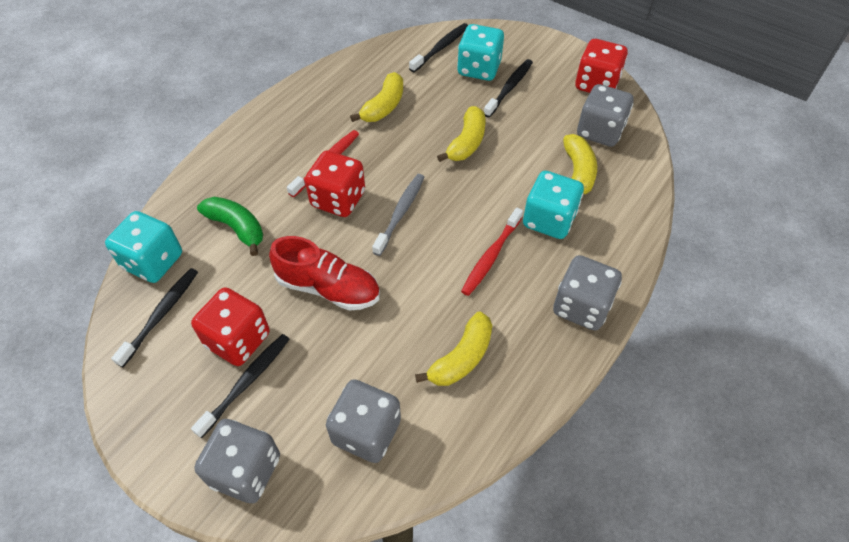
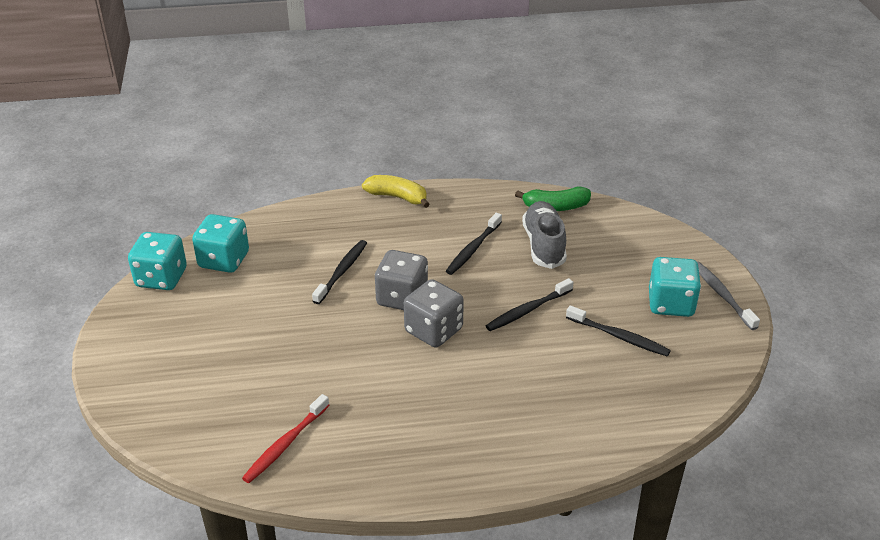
grey dice: [194,419,280,503] [326,379,401,463] [553,255,622,331] [577,84,633,147] = 4 -> [375,250,428,310] [404,279,464,348] = 2
grey shoe: none = 0 -> [522,201,567,269] = 1
red dice: [191,287,270,366] [305,150,365,217] [575,39,628,93] = 3 -> none = 0
red shoe: [269,236,380,311] = 1 -> none = 0
red toothbrush: [287,130,359,197] [461,207,523,296] = 2 -> [242,394,329,483] = 1
yellow banana: [350,72,403,122] [415,312,492,386] [437,106,485,162] [563,134,597,194] = 4 -> [362,175,430,208] = 1

